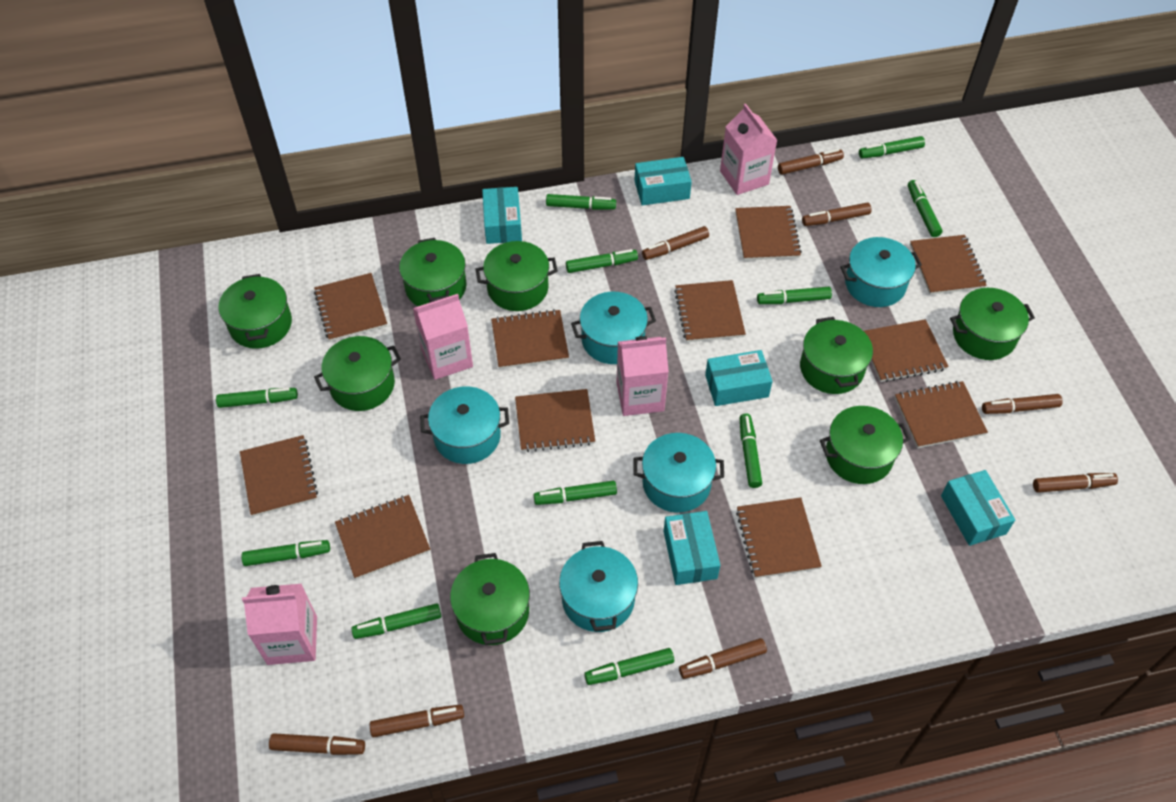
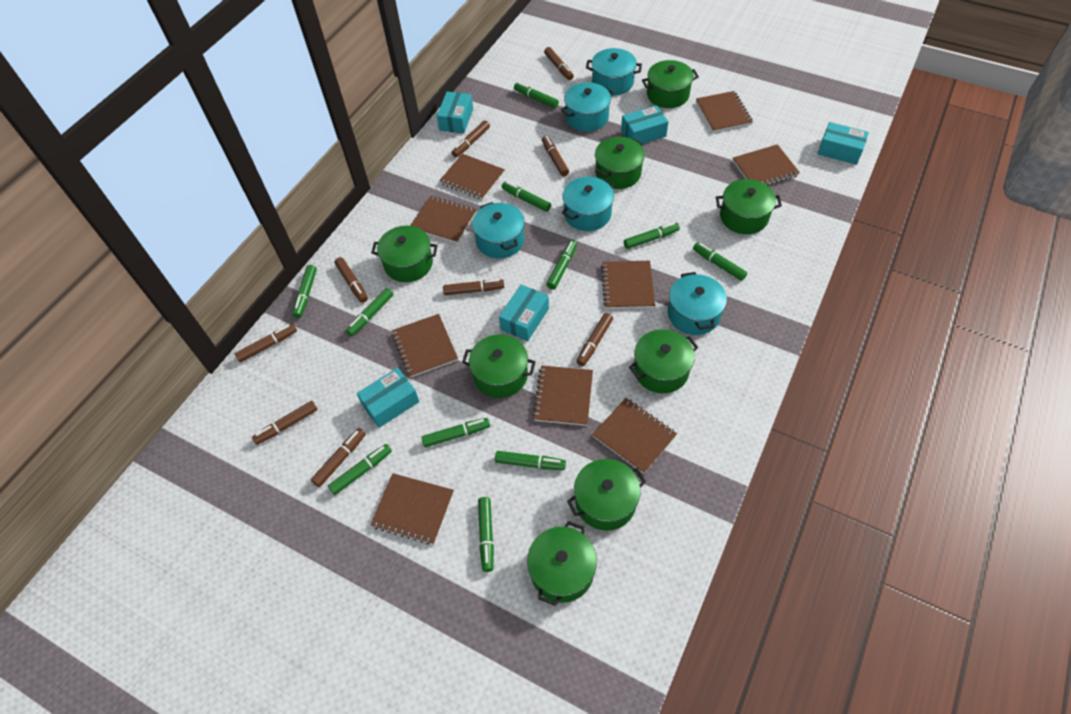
brown marker: [269,733,365,755] [370,705,464,737] [642,226,709,260] [679,638,767,679] [778,149,844,175] [802,202,872,226] [982,394,1063,414] [1033,473,1118,493] = 8 -> [235,324,297,362] [252,401,318,445] [311,428,366,487] [335,257,368,303] [443,279,504,295] [452,121,490,157] [542,136,569,177] [544,47,574,80] [576,313,613,366] = 9
brown notebook: [240,435,318,517] [314,273,387,342] [335,495,430,579] [491,309,569,369] [515,389,595,452] [674,280,746,342] [735,206,802,260] [736,498,822,578] [864,319,949,382] [895,381,988,448] [910,235,987,295] = 11 -> [371,473,454,544] [392,314,458,378] [410,196,477,243] [439,154,505,200] [532,365,593,426] [592,398,677,474] [601,261,655,309] [696,91,753,132] [732,144,800,186] = 9
pink carton: [242,584,317,665] [413,294,473,380] [617,336,669,416] [720,104,777,195] = 4 -> none = 0

